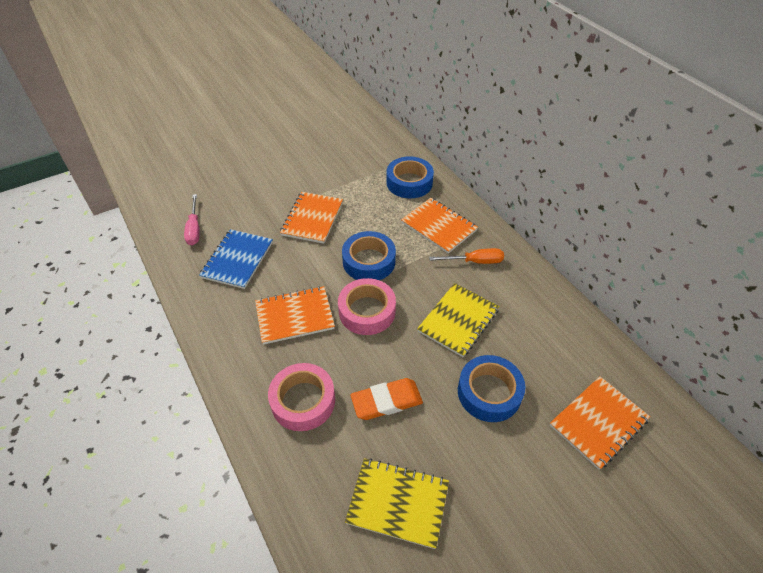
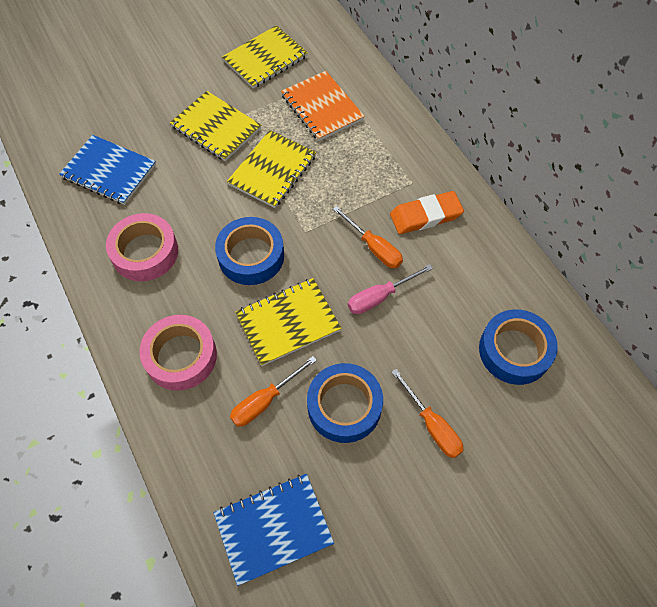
blue notebook: [199,229,273,289] = 1 -> [59,135,156,205] [214,474,334,586] = 2
orange notebook: [255,286,335,345] [280,192,343,244] [401,198,478,254] [550,376,650,470] = 4 -> [281,71,365,141] = 1
orange screwdriver: [429,248,504,264] = 1 -> [230,356,317,427] [333,206,403,268] [392,369,464,458] = 3
yellow notebook: [345,458,449,549] [417,283,499,357] = 2 -> [170,91,261,161] [222,25,308,89] [227,130,316,208] [236,278,341,366] = 4

